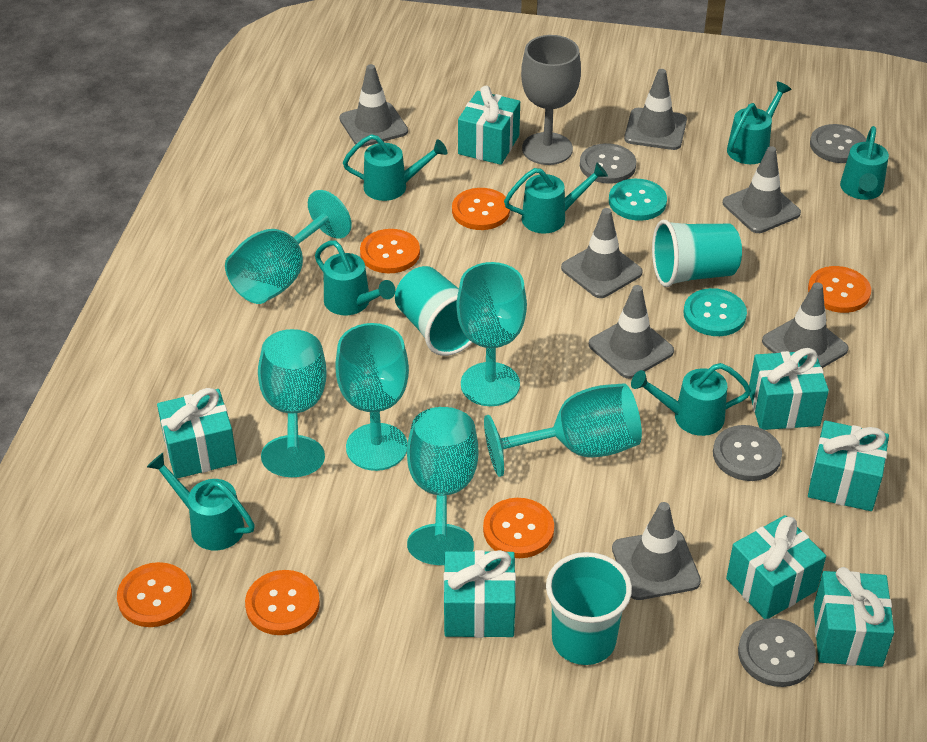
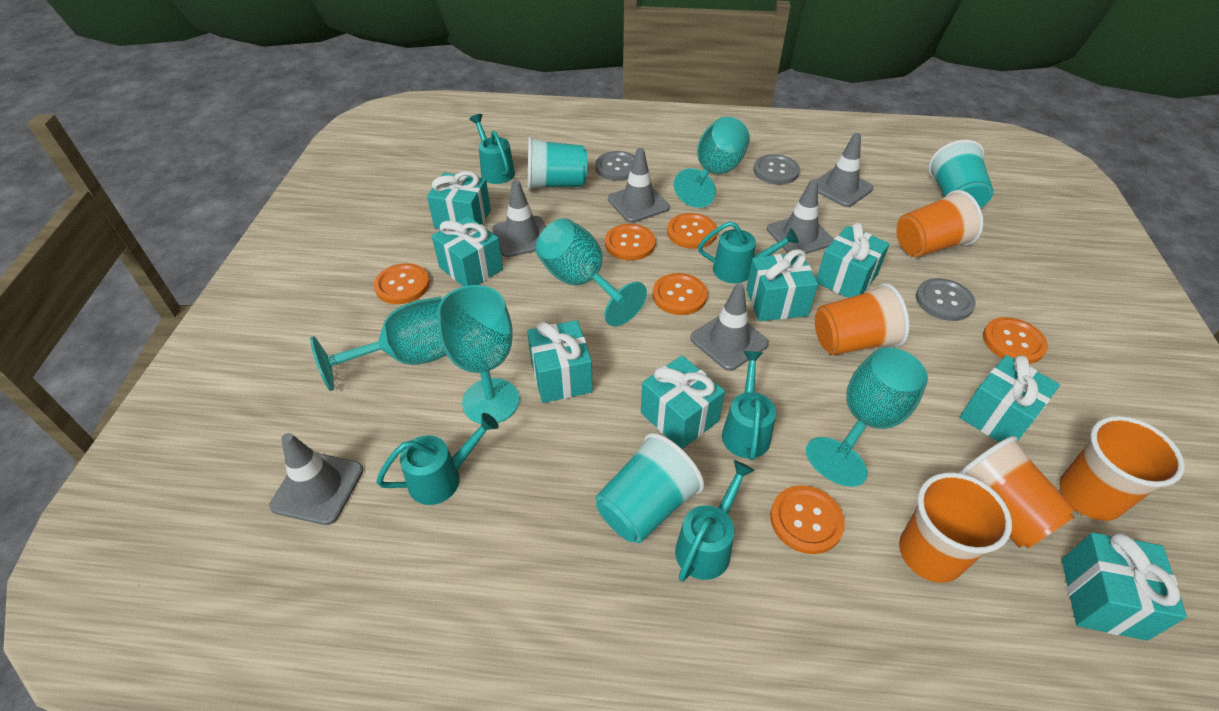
grey button: [580,143,636,184] [713,425,782,481] [738,618,816,687] [810,124,866,163] = 4 -> [595,151,635,181] [753,154,800,185] [916,278,976,321] = 3
grey goblet: [521,35,581,165] = 1 -> none = 0
grey traffic cone: [339,64,408,147] [561,208,643,298] [589,285,674,379] [612,502,701,600] [624,69,687,150] [723,146,801,233] [762,282,848,368] = 7 -> [269,433,363,525] [492,180,546,257] [608,148,670,223] [690,284,769,371] [767,179,834,254] [817,133,873,207] = 6
orange cup: none = 0 -> [815,283,910,355] [896,190,983,257] [899,472,1012,583] [958,436,1075,548] [1059,416,1185,521] = 5
turquoise button: [609,179,667,221] [683,288,747,336] = 2 -> none = 0
turquoise gift: [157,388,237,479] [443,550,516,638] [458,86,520,165] [726,515,826,619] [749,348,829,430] [808,420,889,511] [813,567,894,667] = 7 -> [427,171,491,229] [432,216,503,287] [527,320,593,403] [641,356,725,449] [746,249,818,321] [816,223,890,298] [960,355,1060,442] [1062,532,1187,641] = 8
turquoise goblet: [225,190,352,304] [258,329,327,477] [335,323,409,471] [407,407,478,565] [457,262,527,406] [484,383,642,477] = 6 -> [310,297,447,391] [437,285,519,424] [536,219,647,326] [674,117,750,208] [806,347,928,487] = 5
turquoise watering can: [147,453,255,550] [315,240,395,315] [343,134,447,201] [504,162,608,234] [631,363,751,436] [727,81,792,164] [840,126,889,200] = 7 -> [376,413,499,505] [469,114,515,184] [675,460,755,582] [698,221,799,283] [722,351,776,461] = 5

